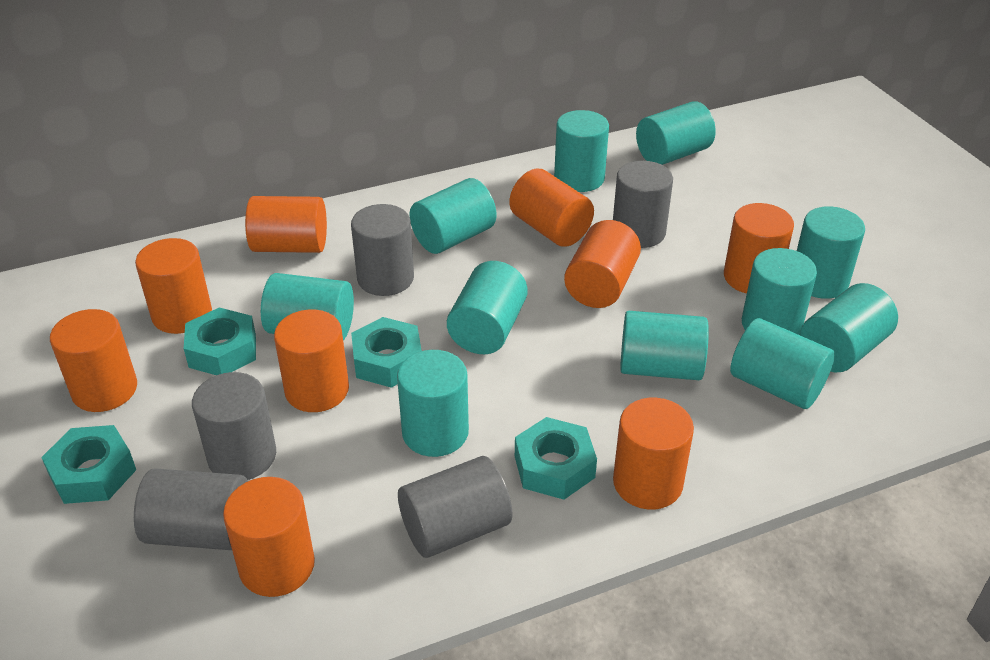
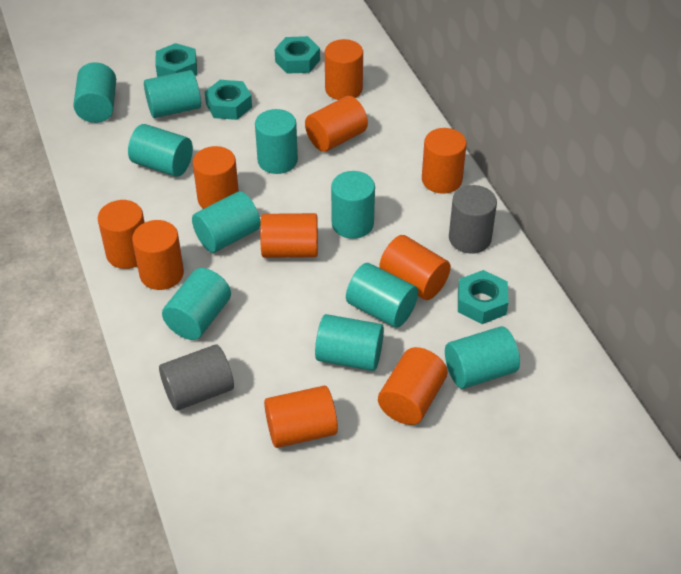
grey cylinder: [134,468,248,550] [192,372,276,480] [351,204,414,296] [398,456,512,558] [613,161,673,248] = 5 -> [159,344,234,411] [449,185,497,254] = 2
orange cylinder: [50,309,137,412] [135,238,212,334] [223,477,315,597] [245,196,327,253] [274,310,349,412] [509,168,594,247] [564,220,641,308] [613,398,694,509] [724,203,794,294] = 9 -> [98,200,145,269] [132,220,184,290] [193,146,239,209] [260,213,318,258] [264,386,338,448] [305,96,368,152] [325,39,363,100] [378,347,447,425] [379,235,451,300] [422,128,467,194] = 10
turquoise cylinder: [261,273,354,340] [397,350,469,457] [410,178,496,254] [447,261,528,354] [554,110,609,192] [620,311,709,380] [636,101,716,165] [730,318,835,409] [742,248,817,335] [797,206,865,299] [800,283,898,372] = 11 -> [73,62,116,123] [128,124,193,177] [144,70,201,118] [162,268,231,340] [192,191,260,253] [255,109,298,174] [315,314,384,371] [331,171,375,239] [346,263,418,328] [445,326,520,389] = 10

